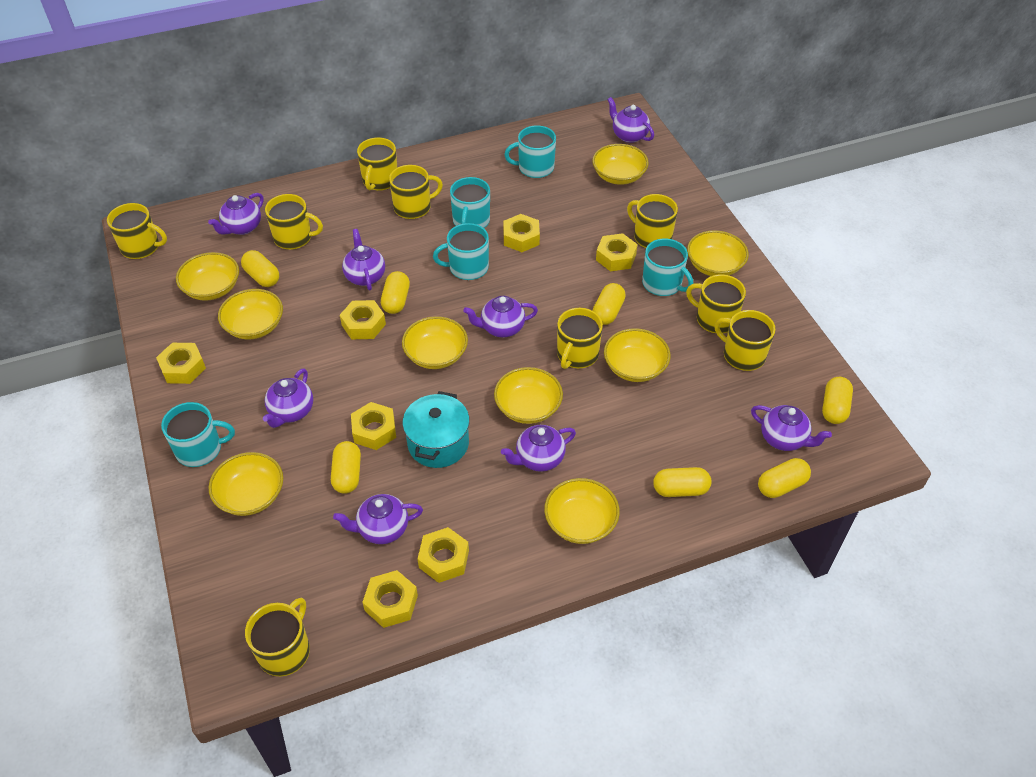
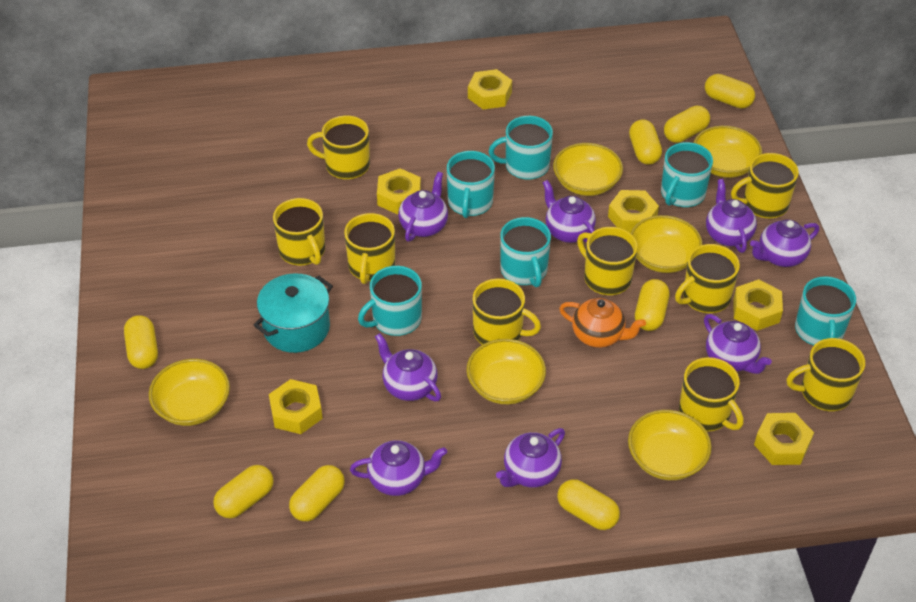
orange teapot: none = 0 -> [559,298,646,348] = 1
turquoise mug: [161,402,235,467] [433,223,489,280] [450,177,490,228] [504,126,556,178] [642,239,693,296] = 5 -> [358,266,422,336] [447,151,495,218] [488,116,553,180] [500,217,551,287] [661,142,713,207] [795,276,856,345] = 6
yellow bowl: [176,252,239,301] [209,452,283,516] [218,289,283,340] [402,316,468,369] [494,367,563,424] [544,478,620,544] [592,144,649,185] [604,328,671,382] [687,230,749,276] = 9 -> [149,359,230,426] [466,339,546,404] [553,143,623,196] [628,410,712,480] [630,215,703,273] [693,126,762,178] = 6
yellow capsule: [241,250,279,287] [331,441,361,494] [381,271,410,314] [593,283,626,325] [653,467,712,497] [758,458,811,498] [822,377,853,424] = 7 -> [124,315,158,369] [213,465,274,518] [289,465,345,521] [557,479,620,530] [629,119,662,164] [635,279,669,331] [664,106,710,143] [705,74,755,109] = 8
yellow nut: [156,343,206,384] [340,300,386,339] [351,402,396,450] [362,570,418,628] [417,527,469,583] [503,214,540,252] [596,233,638,271] = 7 -> [269,379,323,434] [377,168,421,214] [468,69,512,110] [608,190,659,233] [733,279,783,331] [754,413,814,465] = 6

